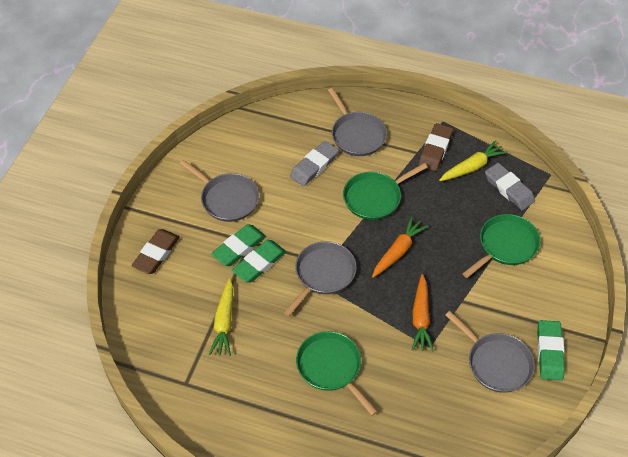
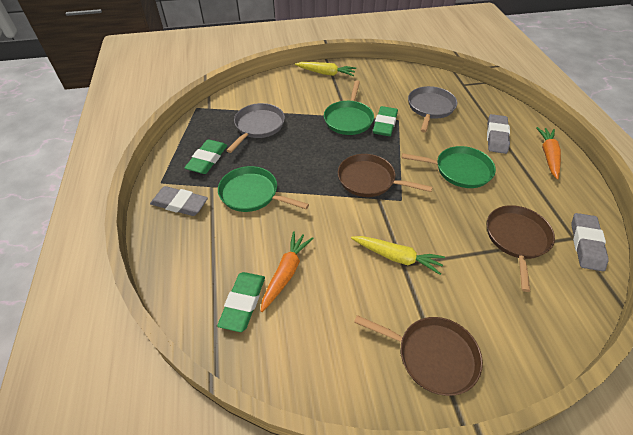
brown eraser: [131,229,180,274] [418,123,453,171] = 2 -> none = 0
brown pan: none = 0 -> [338,154,432,197] [354,315,483,396] [487,205,555,292] = 3
grey eraser: [290,141,339,186] [485,163,535,210] = 2 -> [150,186,208,216] [487,114,510,154] [571,213,609,271] = 3
grey pan: [180,160,259,222] [284,241,357,317] [328,88,387,156] [445,311,535,393] = 4 -> [226,103,285,153] [408,86,457,132] = 2

